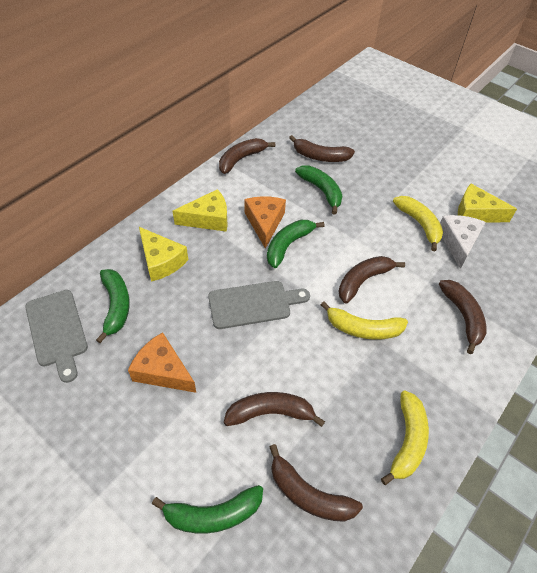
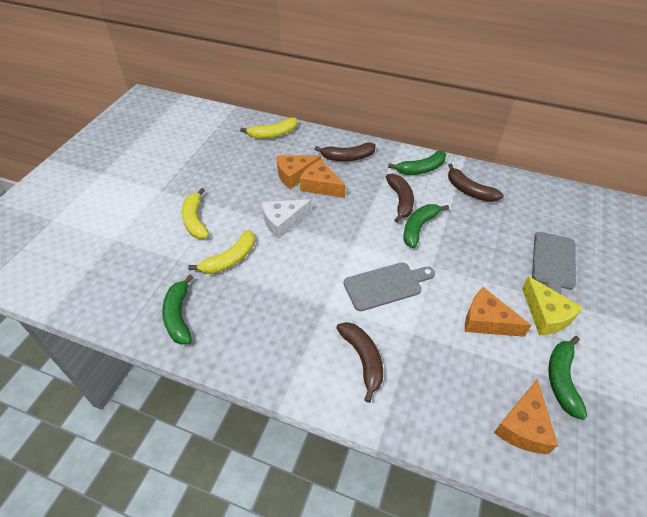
brown banana: [219,138,275,174] [224,392,325,427] [270,444,363,522] [289,135,355,162] [339,256,405,303] [439,280,487,354] = 6 -> [315,143,376,161] [336,322,383,403] [386,174,414,223] [448,163,503,202] = 4
orange cheese: [128,332,196,393] [244,196,286,249] = 2 -> [277,155,321,189] [300,160,346,198] [465,287,531,337] [494,378,558,454] = 4
yellow cheese: [139,227,188,282] [172,189,228,232] [458,184,517,223] = 3 -> [522,276,583,335] = 1

